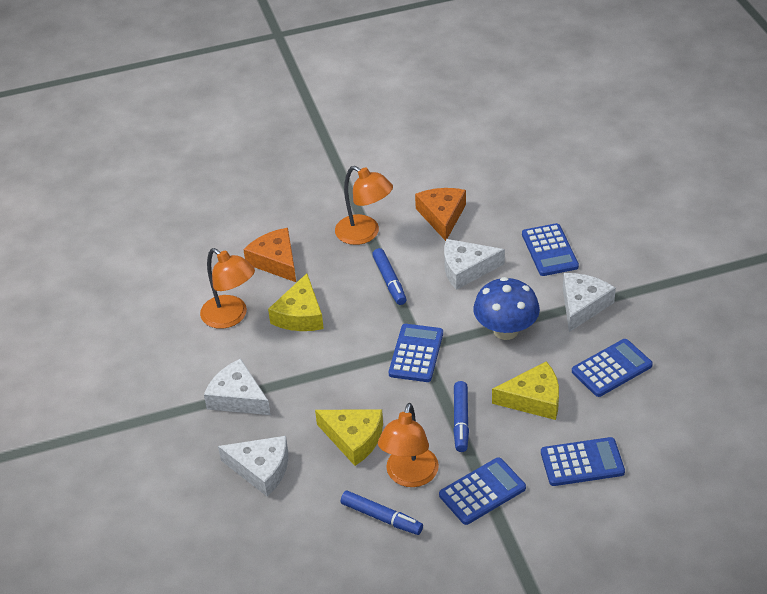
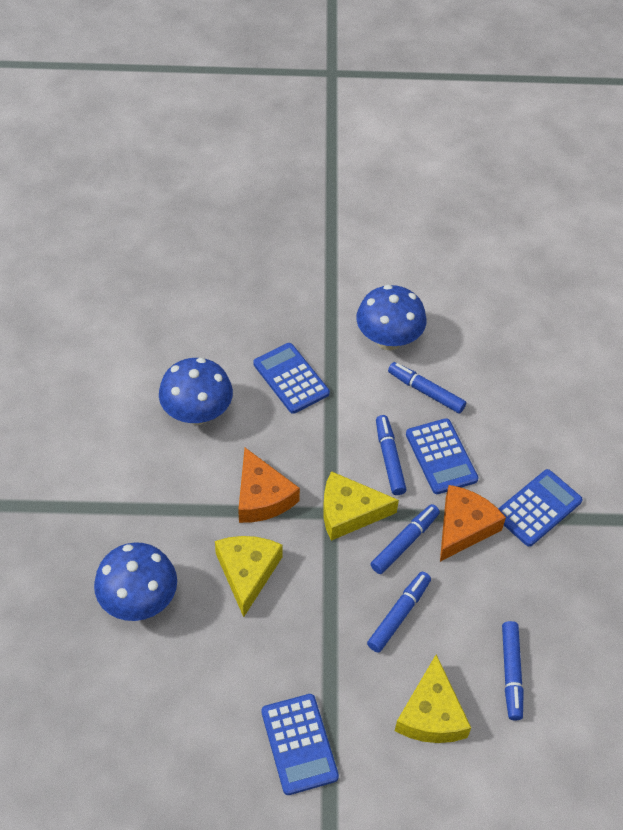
blue calculator: [389,324,443,382] [439,457,526,525] [522,223,579,276] [541,437,625,486] [572,339,653,397] = 5 -> [253,343,330,414] [261,694,339,795] [406,418,479,494] [498,469,583,547] = 4
blue marker: [341,491,423,535] [372,248,407,305] [453,381,469,452] = 3 -> [367,571,431,653] [371,504,440,574] [376,415,407,495] [388,362,466,414] [502,621,524,721] = 5
blue mushroom: [473,277,540,340] = 1 -> [94,542,177,621] [159,358,233,425] [356,285,426,350] = 3
orange lamp: [200,248,255,329] [335,166,393,245] [378,403,439,487] = 3 -> none = 0
white cheese: [204,358,271,415] [218,436,288,497] [444,239,505,290] [563,273,616,332] = 4 -> none = 0

